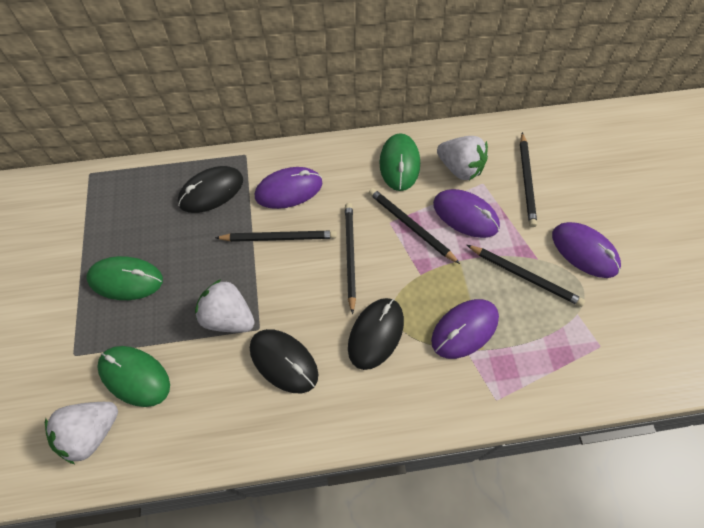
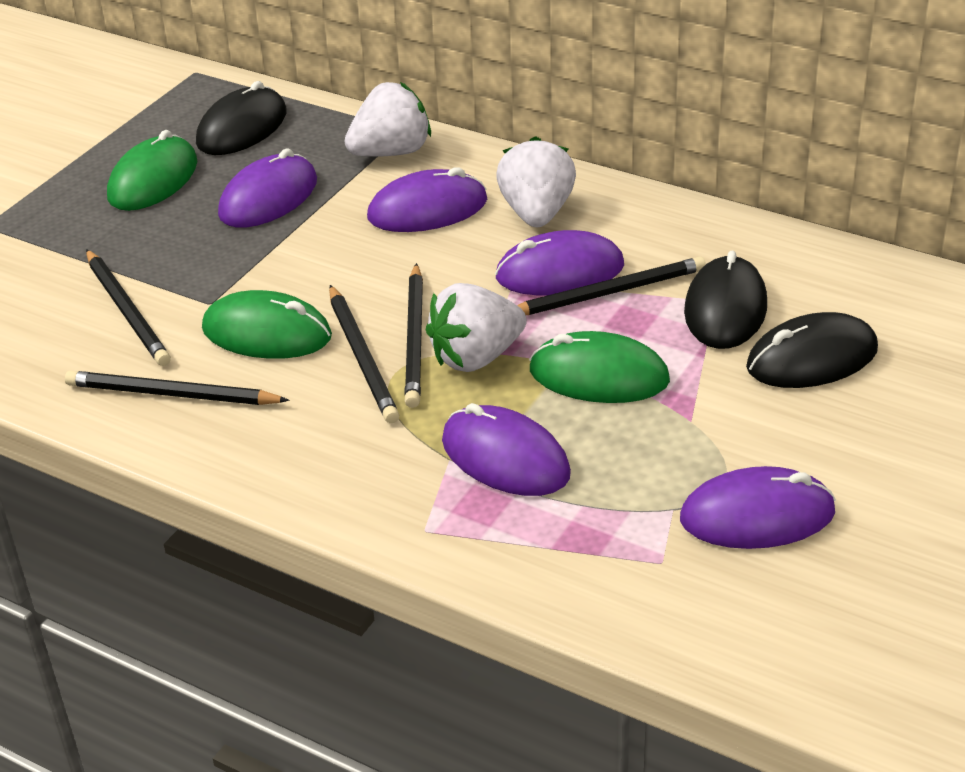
purple mouse: [255,167,322,209] [431,299,499,359] [433,189,500,238] [552,222,621,278] = 4 -> [218,148,317,228] [367,167,487,232] [442,403,571,496] [495,230,624,295] [680,466,836,549] = 5

